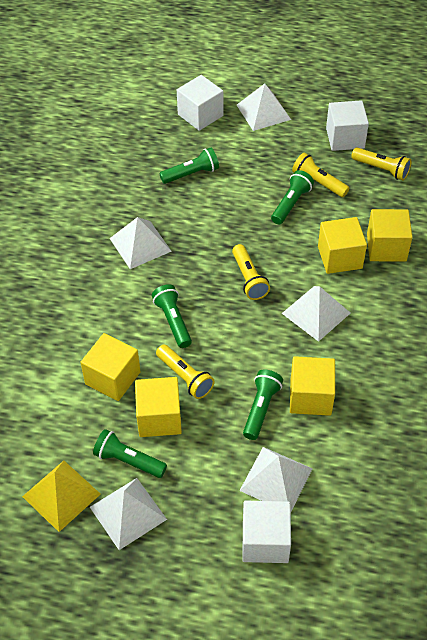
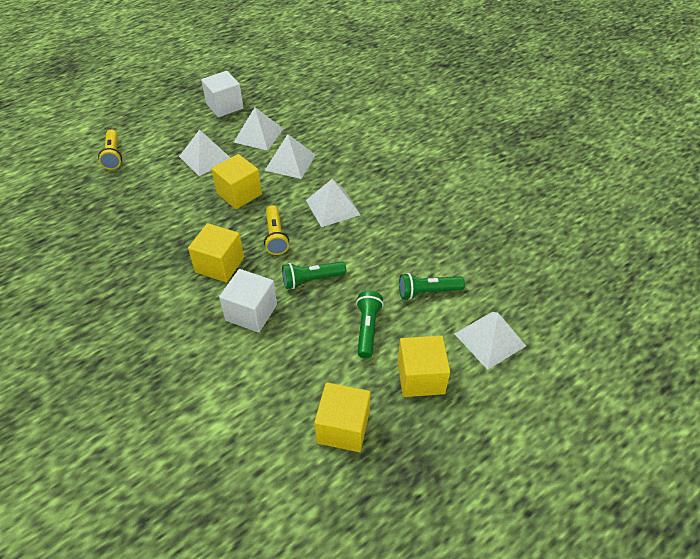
green flashlight: [93,429,167,478] [152,284,192,348] [159,147,219,184] [243,370,283,440] [271,170,314,224] = 5 -> [282,261,346,289] [356,291,384,358] [399,273,465,300] = 3
white cube: [177,75,223,131] [242,501,291,563] [326,100,369,151] = 3 -> [201,71,244,117] [219,269,277,333] = 2
yellow cube: [80,333,141,401] [135,377,182,437] [290,356,335,416] [318,217,367,274] [367,209,413,262] = 5 -> [188,223,244,282] [211,154,262,209] [314,382,370,452] [398,335,450,397] = 4
yellow flashlight: [156,344,215,399] [232,244,270,300] [292,153,349,197] [351,147,411,181] = 4 -> [98,130,122,170] [264,205,289,255] = 2
yellow pyramid: [22,461,100,532] = 1 -> none = 0

